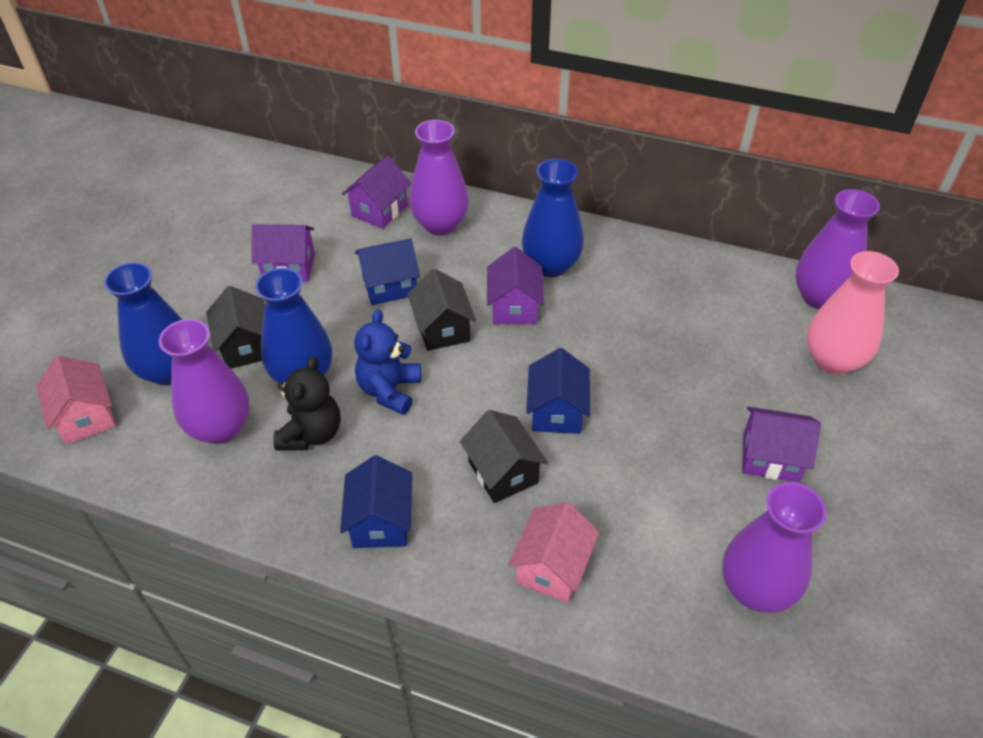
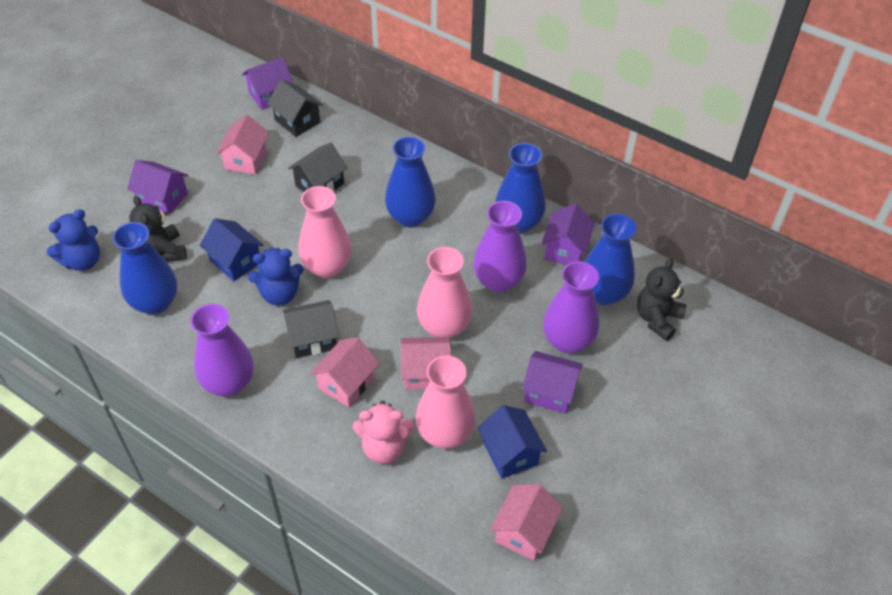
black teddy bear: [273,356,340,450] = 1 -> [129,196,187,262] [637,258,687,341] = 2
blue house: [340,455,412,548] [355,238,420,305] [526,348,590,434] = 3 -> [200,218,263,281] [478,405,547,479] = 2
blue teddy bear: [354,309,421,415] = 1 -> [47,209,100,271] [248,248,304,305] = 2
blue vase: [104,262,182,385] [255,268,332,383] [522,159,584,277] = 3 -> [112,222,177,315] [385,136,436,227] [495,143,546,234] [584,214,637,306] = 4
pink house: [36,356,116,444] [508,502,599,603] = 2 -> [216,115,269,175] [310,337,379,407] [401,337,451,390] [490,484,563,561] = 4
pink teddy bear: none = 0 -> [353,401,415,464] = 1
pink vase: [807,251,899,375] = 1 -> [298,186,352,278] [415,355,476,449] [417,247,472,338] = 3
purple vase: [159,319,250,444] [410,120,469,236] [722,482,827,613] [795,189,880,309] = 4 -> [190,304,254,397] [473,201,527,293] [543,261,599,354] = 3

